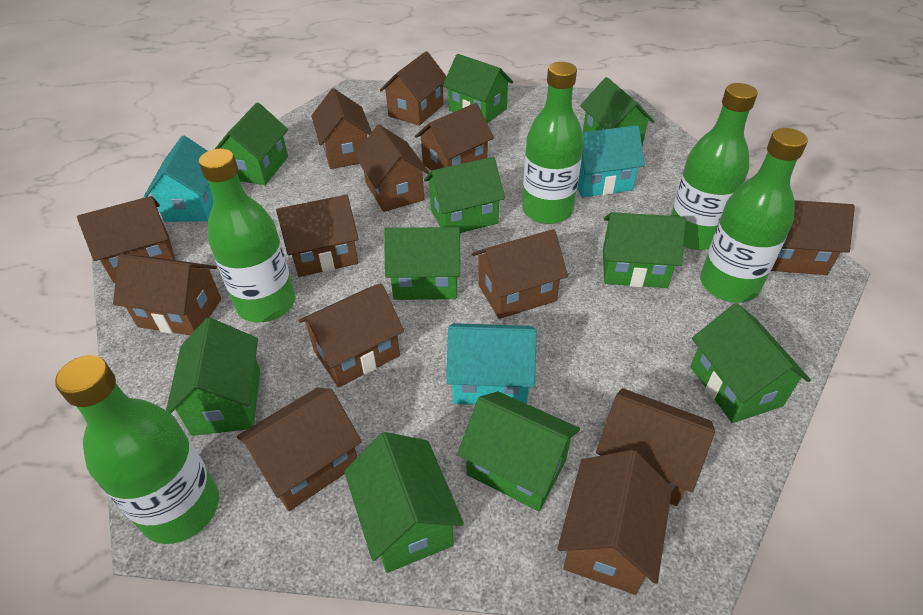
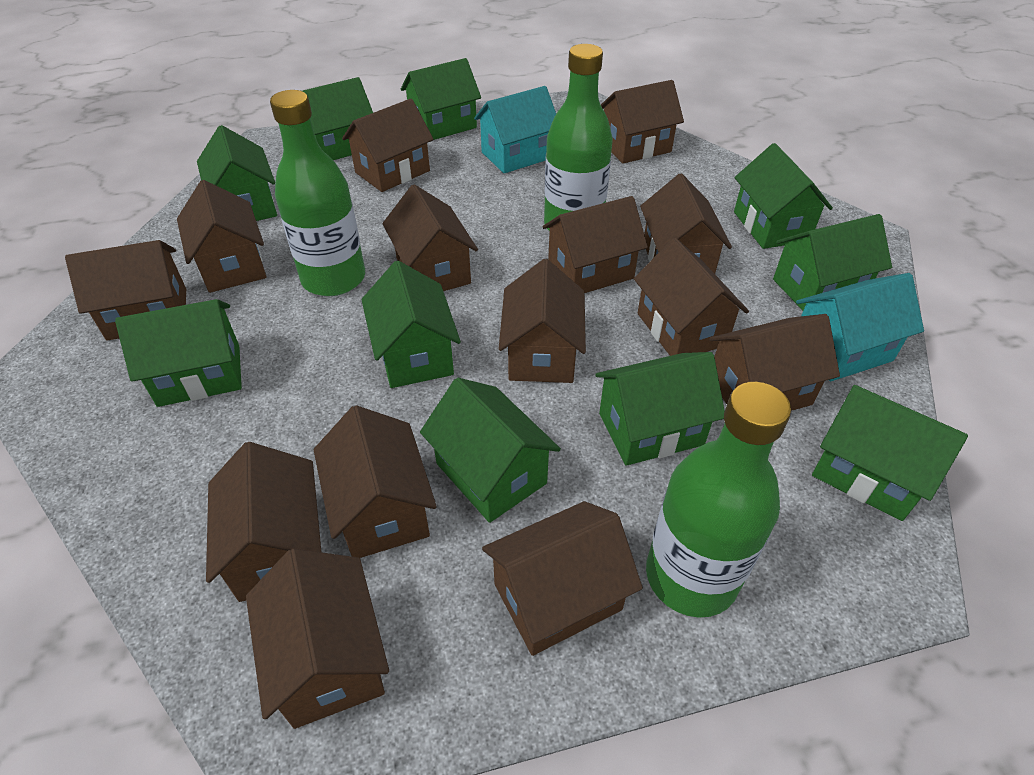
brown house: [77,196,175,283] [113,254,221,335] [237,388,362,511] [276,195,359,277] [298,283,404,387] [311,88,372,169] [355,125,429,212] [380,51,447,126] [415,103,494,171] [472,229,568,319] [558,450,672,595] [596,388,715,506] [771,200,855,275] = 13 -> [65,240,186,341] [177,180,267,293] [206,442,321,602] [246,549,389,729] [314,405,437,558] [342,99,434,192] [382,184,478,291] [482,501,643,656] [499,259,586,383] [542,196,648,293] [601,80,684,164] [634,238,749,356] [640,173,732,274] [709,314,840,411] = 14
green bottle: [55,355,219,544] [199,149,295,322] [522,62,583,224] [671,83,758,250] [700,128,808,302] = 5 -> [270,90,365,296] [544,44,613,231] [646,382,791,617] = 3
turquoise house: [144,136,213,222] [446,323,537,405] [577,125,645,197] = 3 -> [474,86,556,173] [796,273,924,381] = 2

